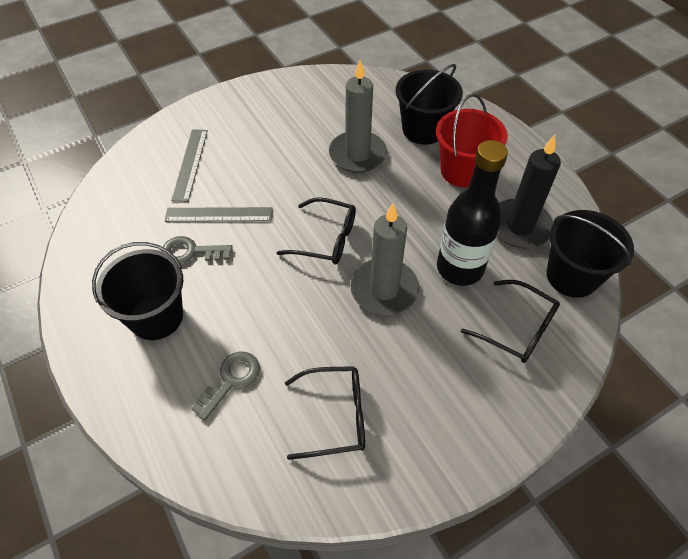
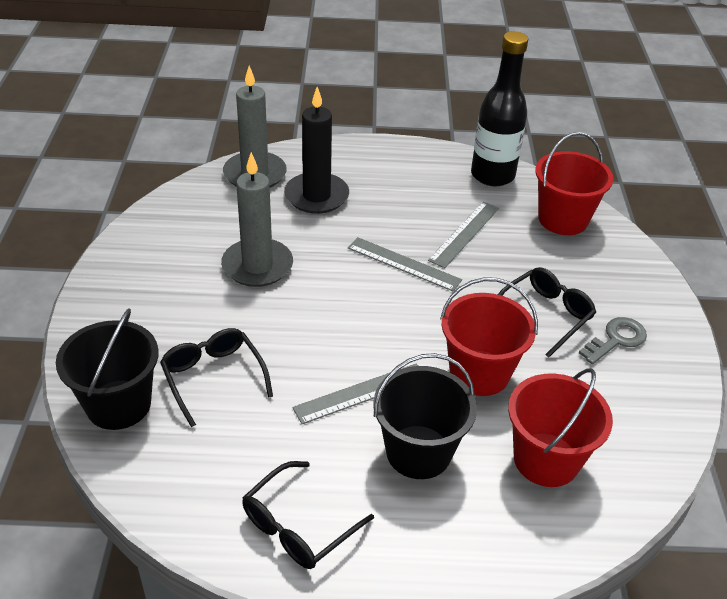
black bucket: [92,242,183,340] [396,64,463,145] [547,210,634,298] = 3 -> [56,308,159,430] [374,353,477,479] = 2
grey key: [161,236,233,264] [191,352,260,421] = 2 -> [579,317,647,364] = 1
grey ruler: [165,207,273,222] [171,129,208,202] = 2 -> [292,363,418,424] [348,237,462,291] [428,202,499,268] = 3
red bucket: [436,94,508,188] = 1 -> [440,277,538,396] [508,368,613,487] [535,132,613,235] = 3

